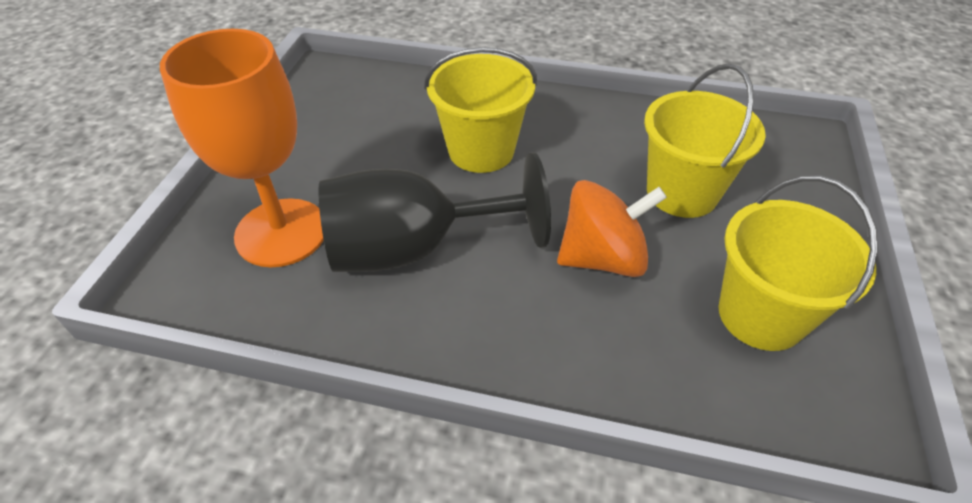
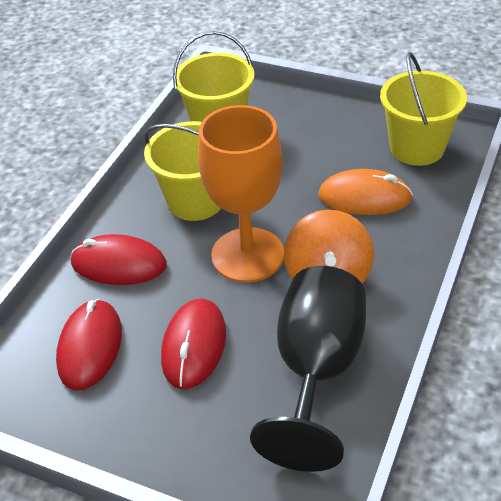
orange mouse: none = 0 -> [318,169,413,215] = 1
red mouse: none = 0 -> [56,299,122,391] [70,234,167,285] [161,298,226,389] = 3

